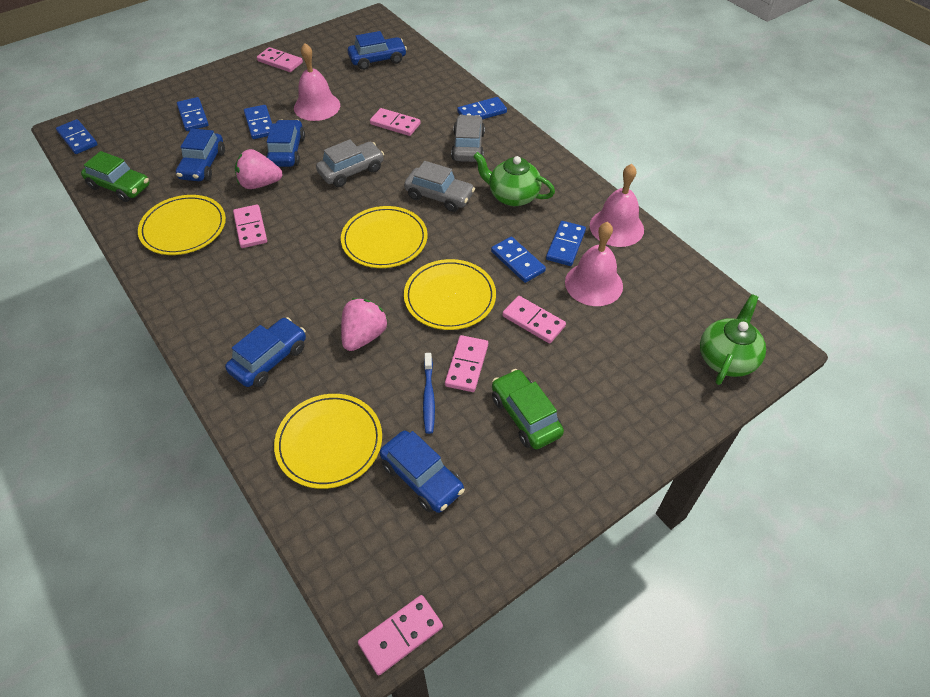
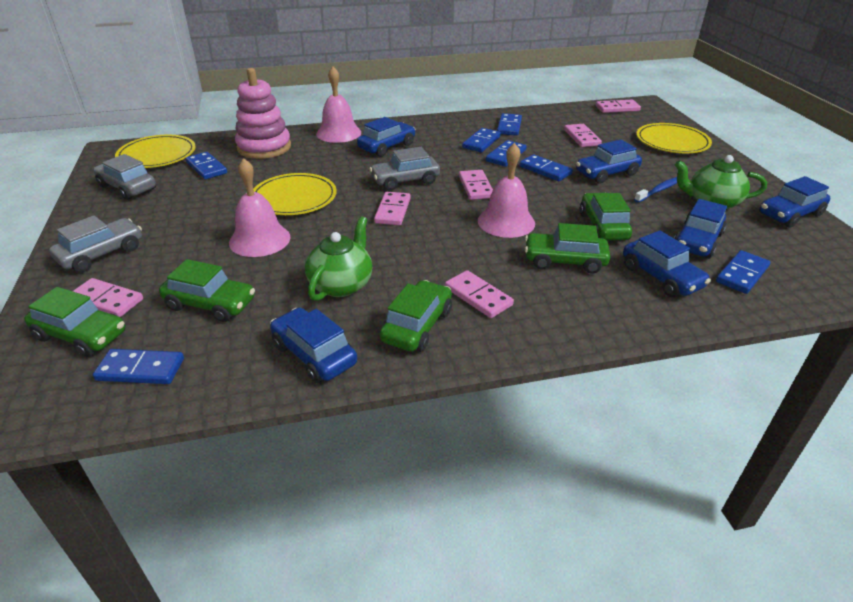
blue car: [176,129,225,181] [225,317,306,387] [266,120,305,167] [348,31,407,70] [380,431,465,513] = 5 -> [270,308,357,383] [357,117,416,157] [576,140,642,184] [623,230,711,297] [674,199,727,259] [759,176,830,228] = 6
blue domino: [56,119,98,154] [177,97,209,131] [244,105,272,139] [457,97,507,119] [491,237,546,283] [546,221,586,266] = 6 -> [93,349,184,384] [186,152,227,180] [462,128,501,152] [486,140,527,167] [497,113,522,136] [519,154,573,181] [716,250,770,294] = 7
green car: [81,151,150,202] [492,369,564,449] = 2 -> [24,287,125,357] [159,259,255,322] [380,280,452,352] [525,223,610,274] [579,193,632,241] = 5
pink stacking toy: none = 0 -> [235,68,291,159] = 1
pink strawberry: [235,149,283,189] [341,298,388,351] = 2 -> none = 0
yellow plate: [138,195,226,255] [274,394,382,489] [341,206,427,268] [404,259,496,330] = 4 -> [115,135,196,168] [253,173,337,215] [636,123,712,153] = 3

